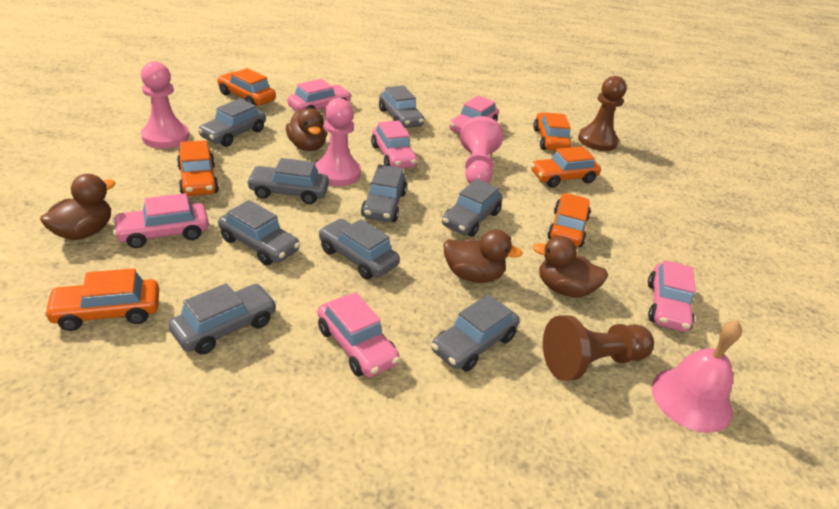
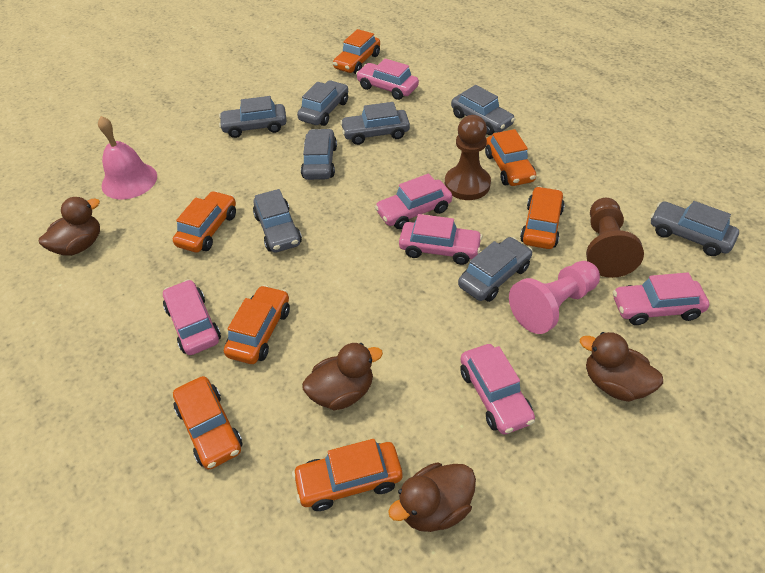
grey car: [168,283,277,355] [198,98,266,147] [218,200,300,265] [246,158,329,204] [318,219,400,279] [361,164,407,222] [379,85,424,128] [431,294,520,372] [442,179,503,237] = 9 -> [219,96,287,138] [253,189,302,253] [297,80,348,126] [301,129,337,180] [340,102,410,145] [451,85,515,135] [458,237,533,302] [650,201,739,256] = 8
orange car: [43,268,159,331] [177,140,219,196] [217,68,276,106] [531,146,601,188] [533,112,571,151] [547,193,591,247] = 6 -> [173,191,236,253] [173,376,243,469] [224,285,290,364] [292,439,402,511] [333,29,380,74] [485,129,536,186] [520,186,565,249] = 7
pink pawn: [141,61,189,148] [315,98,361,186] [460,116,503,184] = 3 -> [509,261,600,334] = 1

